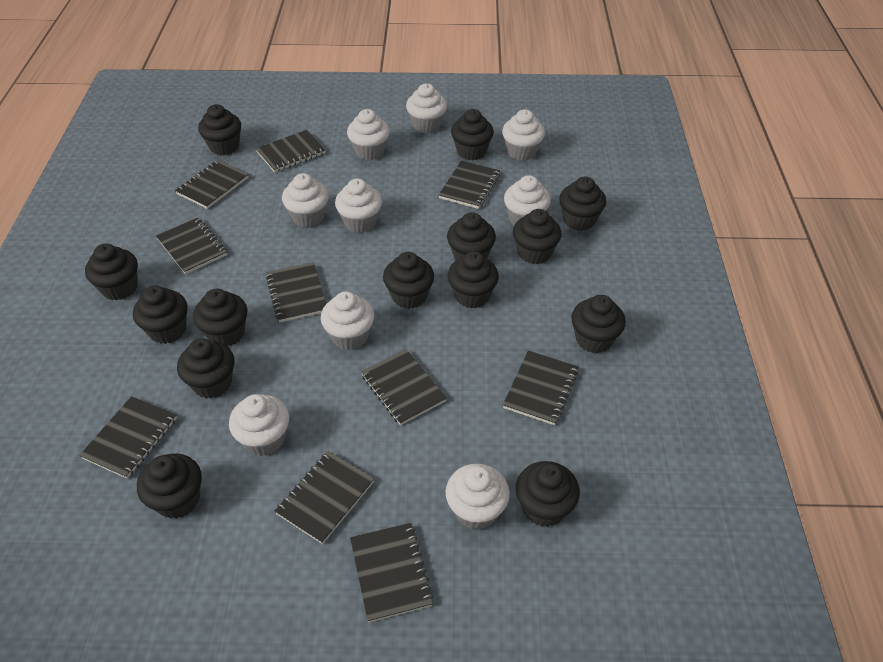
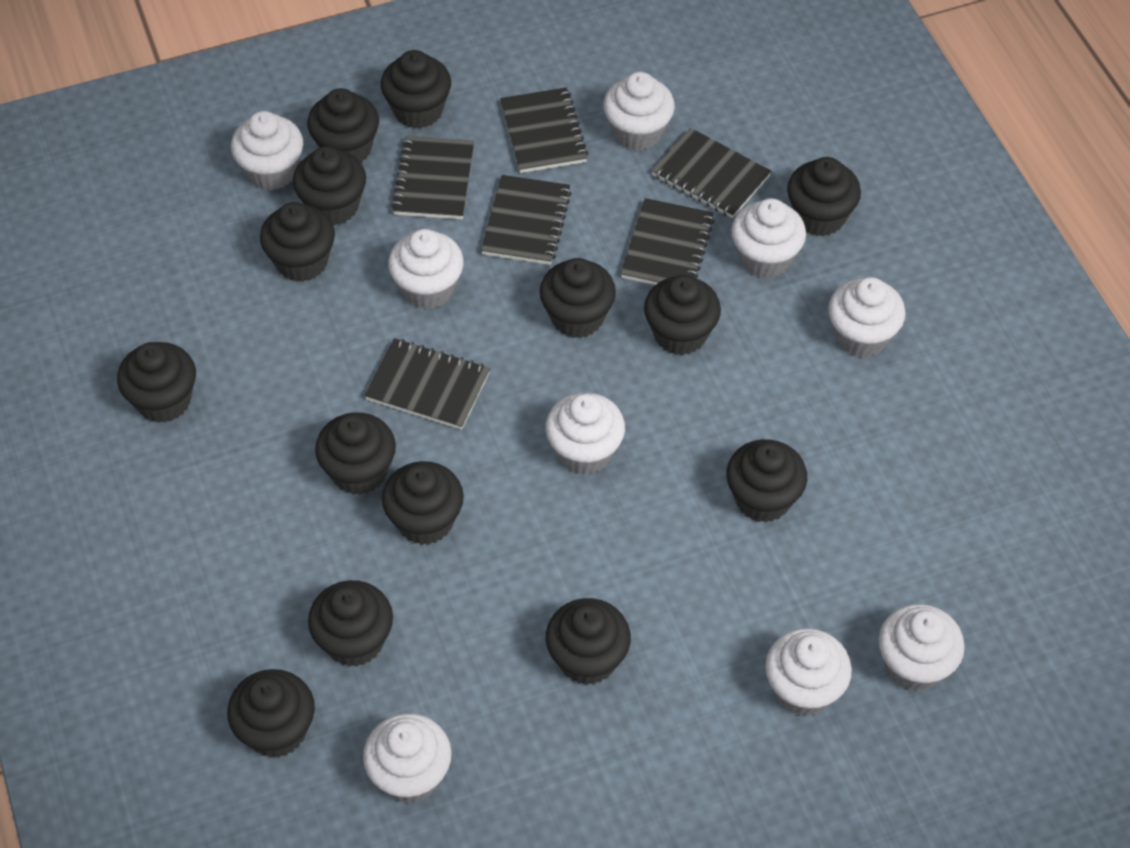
black notebook: [79,396,177,479] [156,217,227,274] [175,160,249,209] [256,130,326,173] [266,262,326,322] [275,451,374,544] [350,523,434,622] [361,349,447,425] [439,161,500,209] [503,350,578,425] = 10 -> [364,338,490,430] [391,136,474,219] [481,175,572,265] [500,87,588,173] [620,198,715,285] [652,128,771,218] = 6

